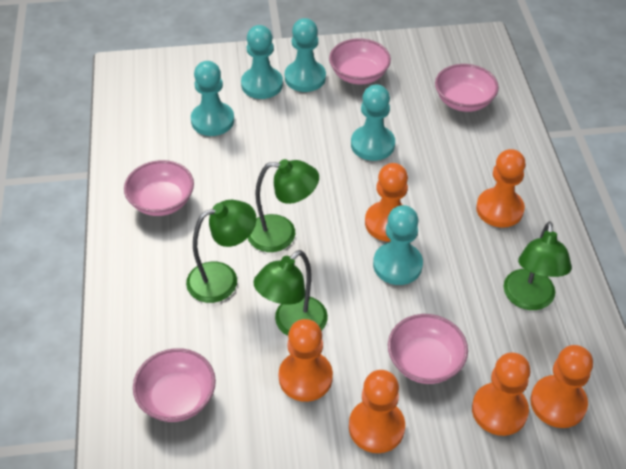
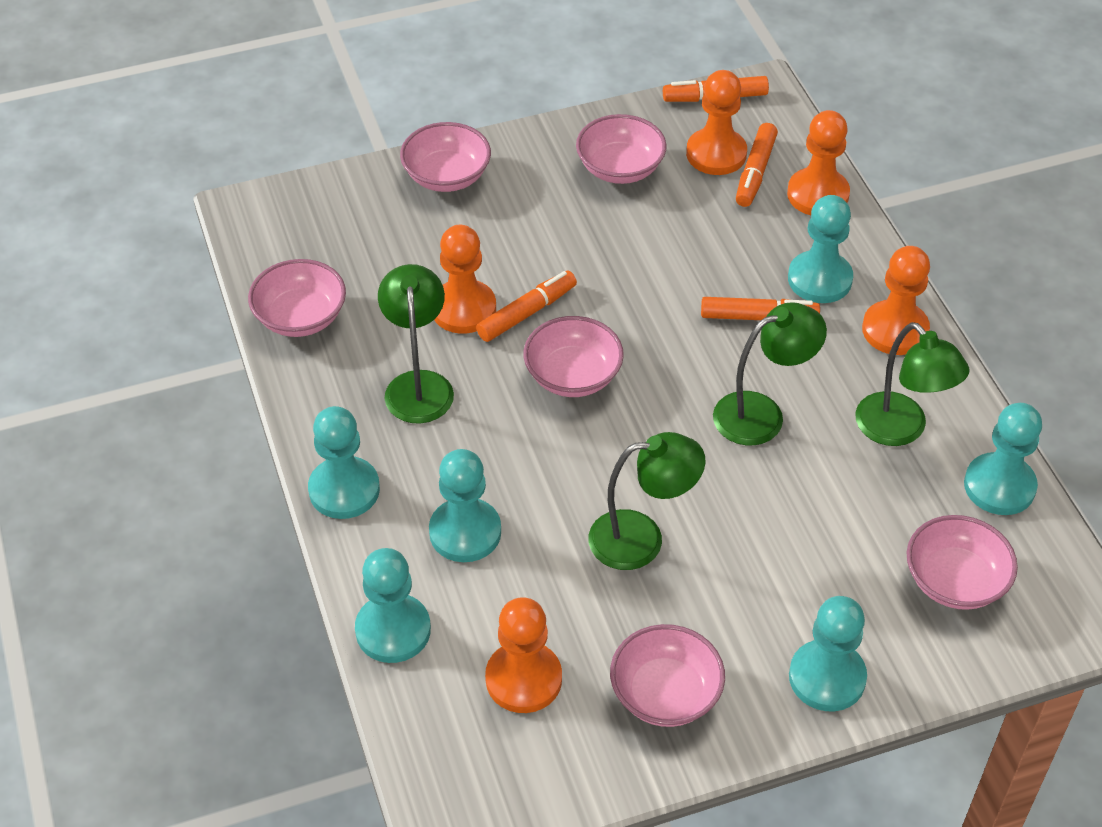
orange marker: none = 0 -> [476,271,577,342] [663,76,769,102] [701,297,820,320] [736,123,778,207] = 4
orange pawn: [279,319,333,402] [349,370,405,453] [365,163,408,242] [472,352,530,436] [476,149,526,228] [531,345,593,428] = 6 -> [434,225,496,334] [485,597,562,713] [686,70,747,175] [787,110,850,215] [862,246,930,355] = 5
pink bowl: [124,160,194,216] [133,348,216,422] [329,38,391,84] [388,314,468,384] [435,64,499,112] = 5 -> [248,259,346,337] [400,122,491,192] [524,316,624,397] [576,114,667,184] [610,624,725,727] [906,515,1018,610] = 6
turquoise pawn: [191,61,234,136] [241,25,283,99] [285,18,326,92] [351,84,395,161] [373,205,423,285] = 5 -> [308,406,380,519] [355,548,431,663] [429,449,501,562] [788,195,853,303] [789,596,867,711] [964,403,1042,515] = 6

